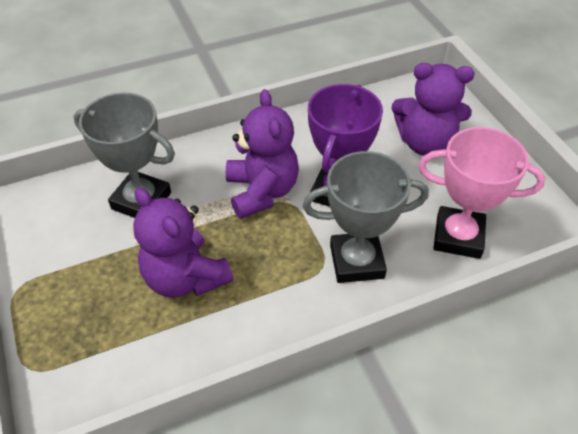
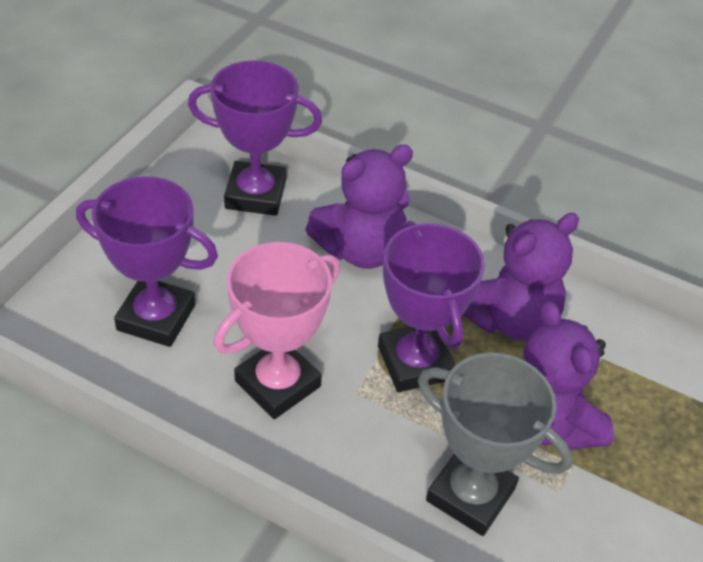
grey trophy: [74,93,175,218] [303,151,429,283] = 2 -> [418,353,573,536] = 1
purple trophy: [308,84,383,207] = 1 -> [76,176,218,347] [188,61,322,216] [378,221,485,392] = 3

